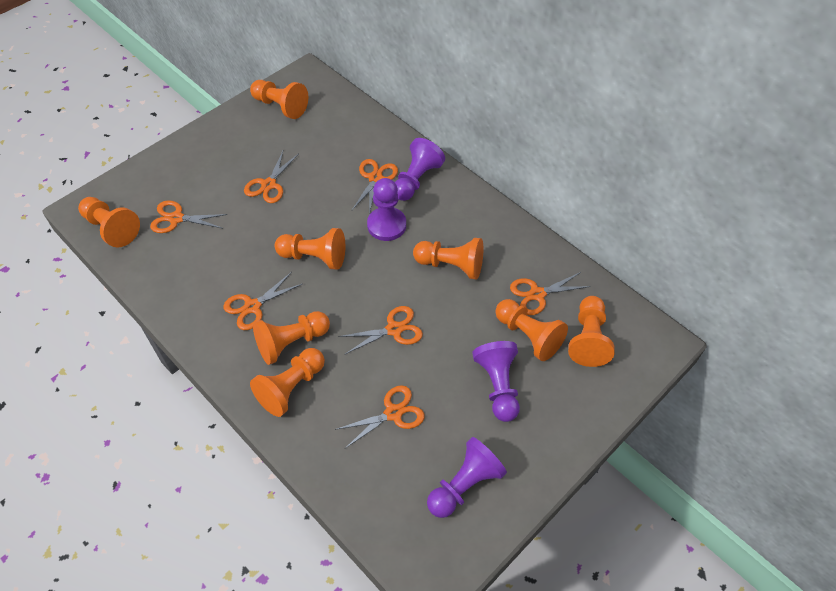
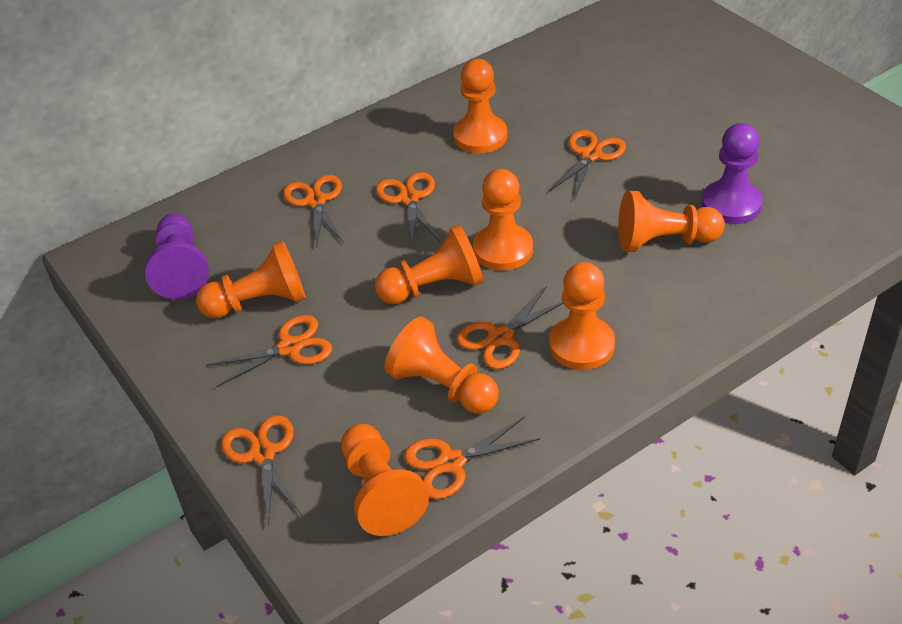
purple pawn: [367,178,406,241] [395,138,445,201] [427,437,507,518] [472,341,520,422] = 4 -> [145,214,209,299] [702,123,763,224] = 2

